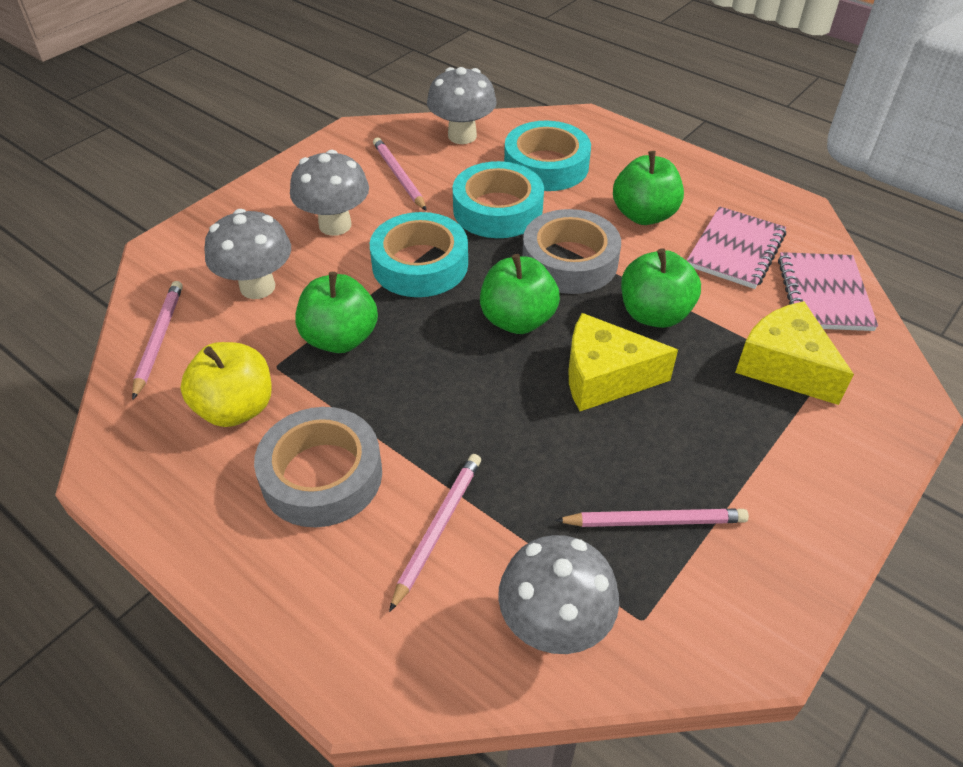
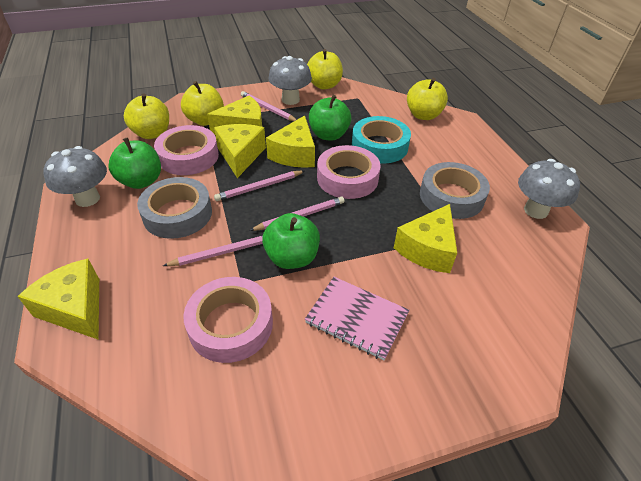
green apple: [295,272,378,353] [480,254,560,334] [613,151,684,225] [621,248,701,328] = 4 -> [108,137,161,189] [262,213,320,269] [309,95,351,141] = 3
grey mushroom: [204,209,291,299] [290,150,369,236] [427,67,497,144] [498,535,619,654] = 4 -> [43,146,107,207] [268,56,312,105] [518,159,580,219] = 3
pink notebook: [686,206,786,289] [778,252,878,331] = 2 -> [305,277,409,360] = 1
pink tape: none = 0 -> [154,125,219,175] [183,277,273,363] [317,145,381,199] = 3
turquoise tape: [370,212,468,297] [453,161,544,238] [504,121,591,191] = 3 -> [352,116,411,164] = 1
yellow apple: [180,342,272,427] = 1 -> [124,93,169,139] [181,81,224,126] [307,49,343,89] [407,78,448,120] = 4
yellow cheese: [569,313,678,411] [735,301,854,405] = 2 -> [17,258,99,339] [207,96,262,134] [214,124,266,178] [266,116,315,168] [394,204,457,273] = 5

